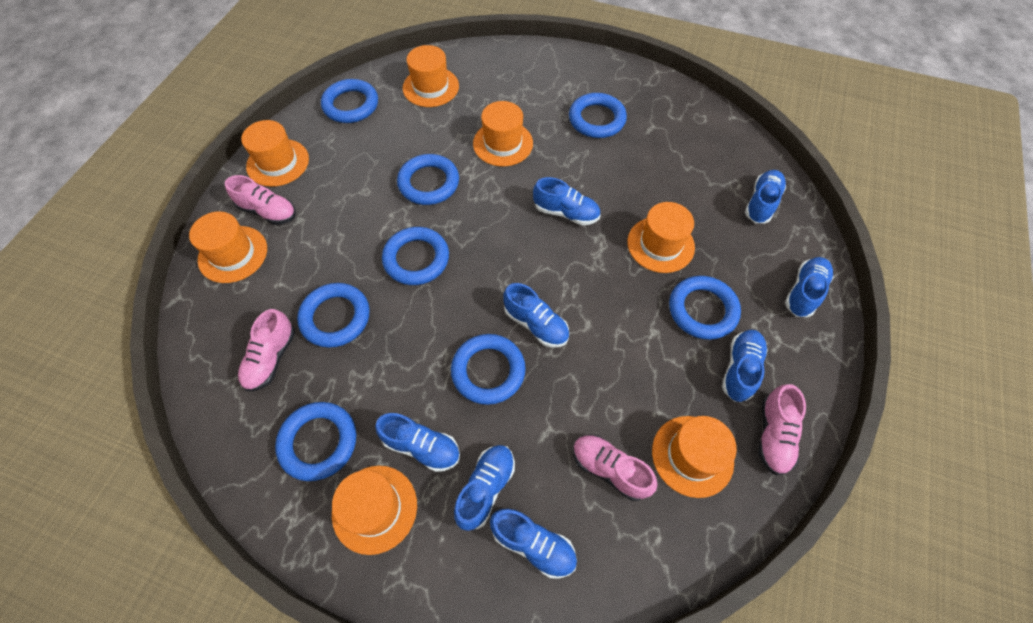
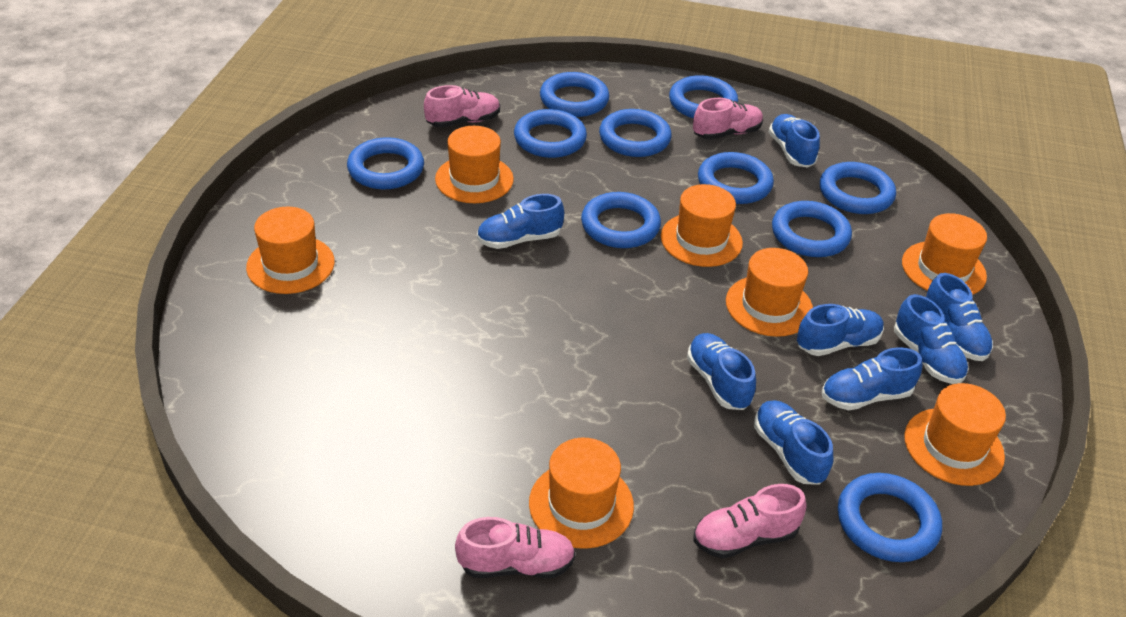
blue ring: [275,402,356,481] [297,283,370,348] [321,79,378,123] [382,227,449,285] [397,154,459,205] [451,334,526,405] [569,93,627,138] [669,276,741,340] = 8 -> [347,137,424,189] [514,109,587,158] [540,72,609,117] [581,192,661,248] [599,109,672,157] [669,75,738,118] [698,152,774,204] [772,201,852,257] [820,162,896,214] [838,473,942,562] = 10

